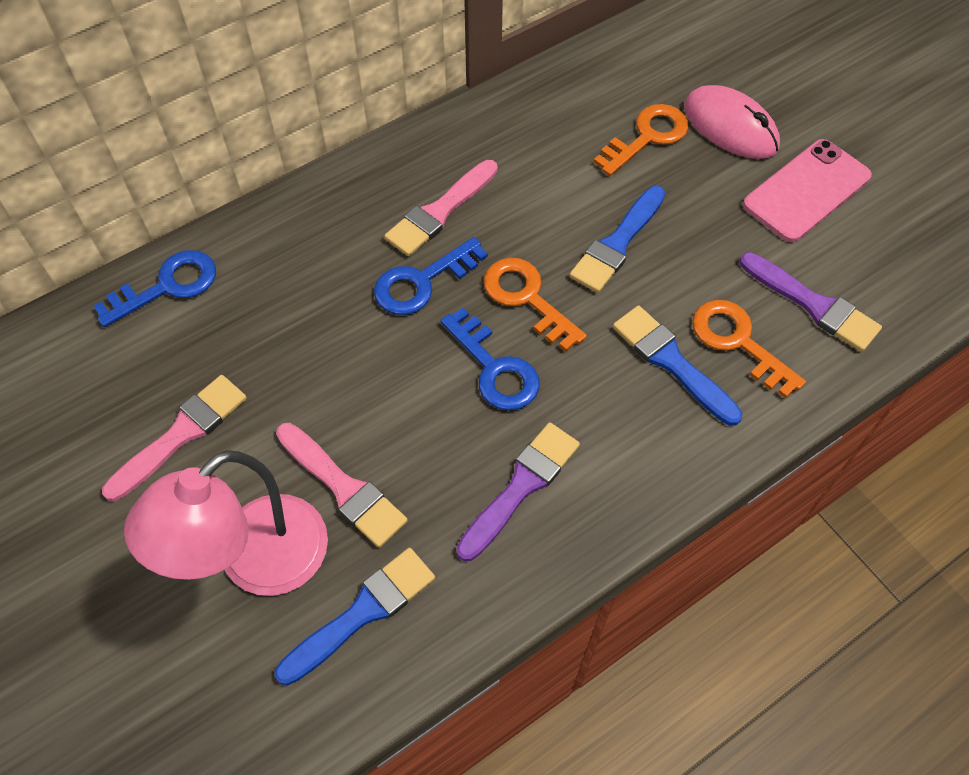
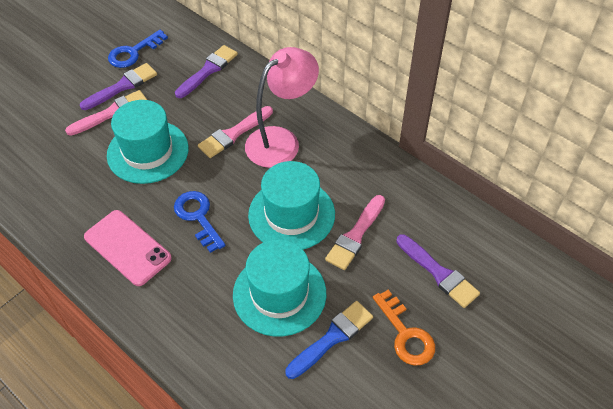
blue brush: [275,548,435,686] [569,186,665,293] [613,305,742,426] = 3 -> [285,301,373,379] = 1
blue key: [93,250,216,327] [374,237,488,315] [441,308,540,411] = 3 -> [108,30,168,68] [174,191,226,253] = 2
orange key: [484,258,587,351] [594,104,689,176] [692,300,806,398] = 3 -> [373,290,436,365] = 1
pink mouse: [684,85,780,159] = 1 -> none = 0
purple brush: [456,422,580,561] [739,252,882,352] = 2 -> [80,63,157,110] [175,45,238,98] [396,234,480,308] = 3
turquoise hat: none = 0 -> [107,100,189,184] [233,239,326,336] [248,161,335,250] = 3

